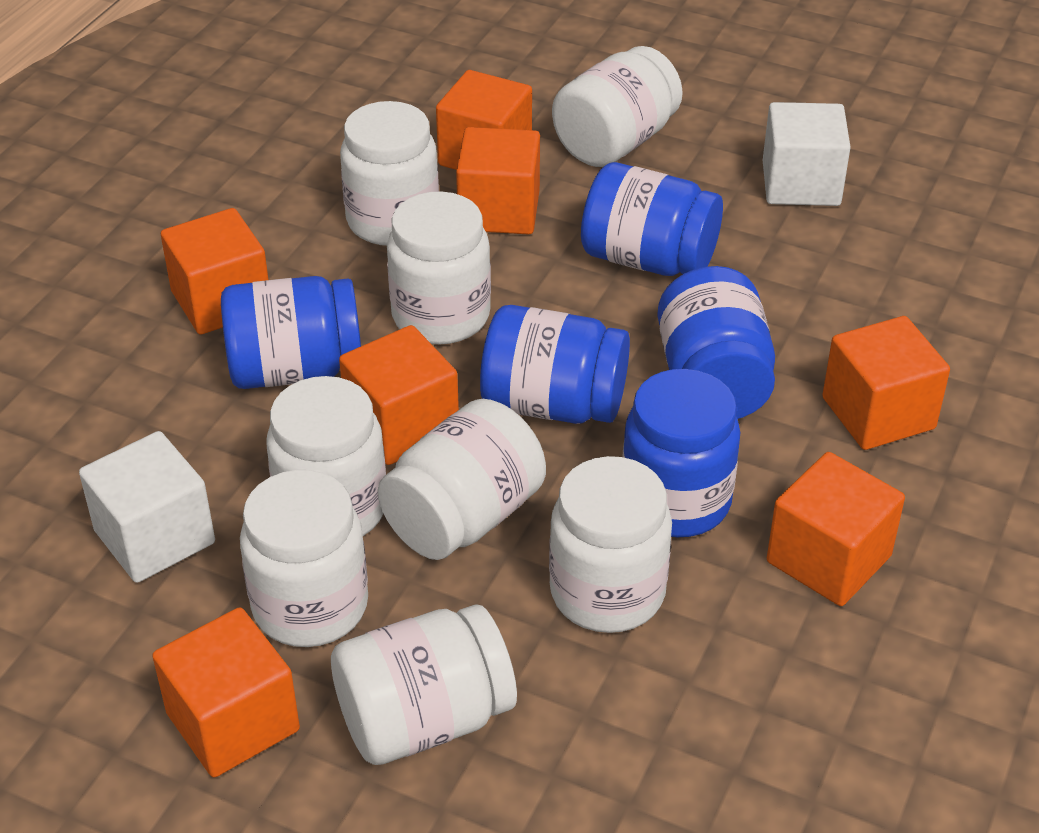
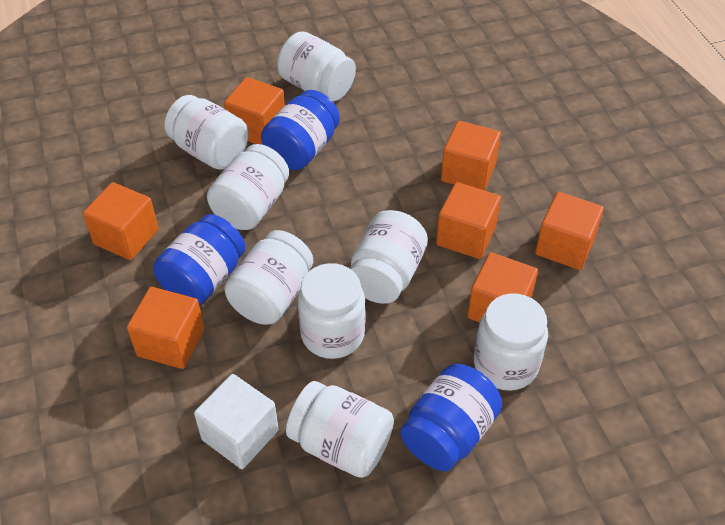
blue jar: [221,276,361,389] [480,305,630,424] [581,162,723,276] [622,369,740,537] [657,266,775,419] = 5 -> [153,214,246,305] [261,90,340,170] [401,364,502,471] = 3
white cube: [79,431,215,583] [763,102,851,206] = 2 -> [194,374,279,469] = 1

